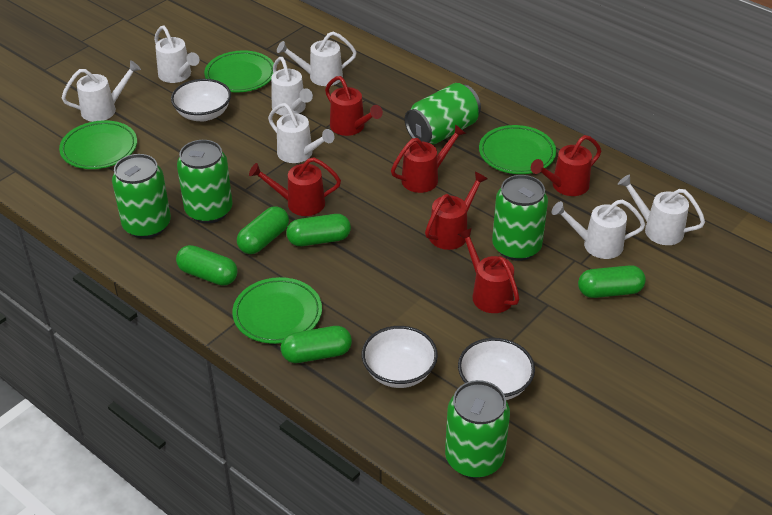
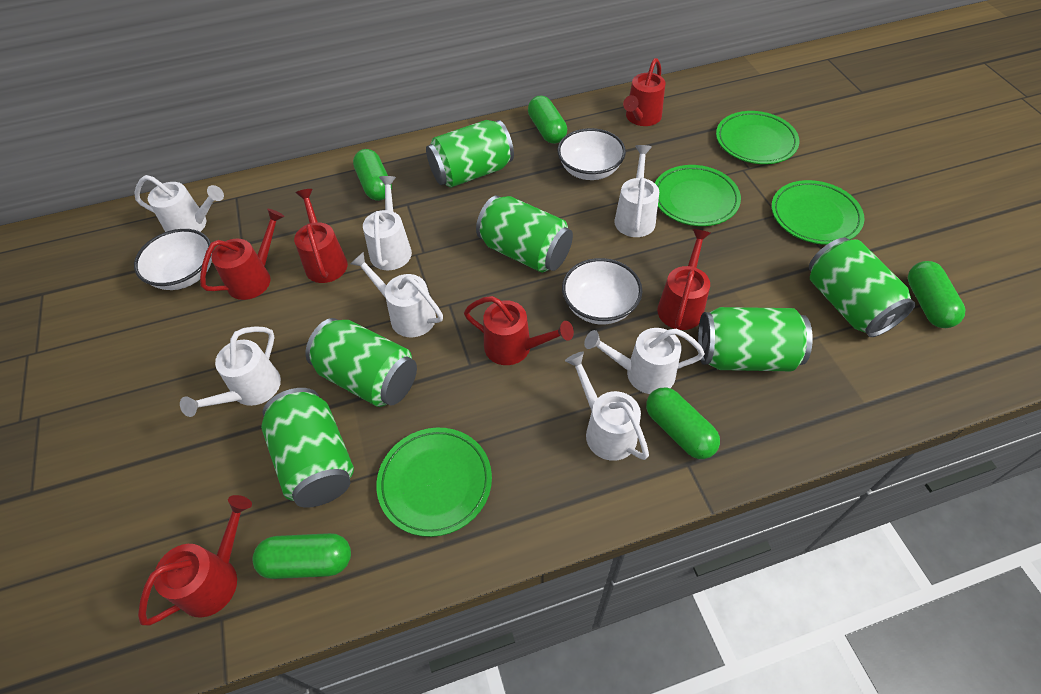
green can: [112,154,171,239] [177,140,233,224] [405,83,481,144] [445,380,510,478] [492,175,548,261] = 5 -> [261,388,354,508] [305,318,417,407] [426,120,514,188] [476,195,573,273] [698,307,813,371] [809,238,915,337] = 6

